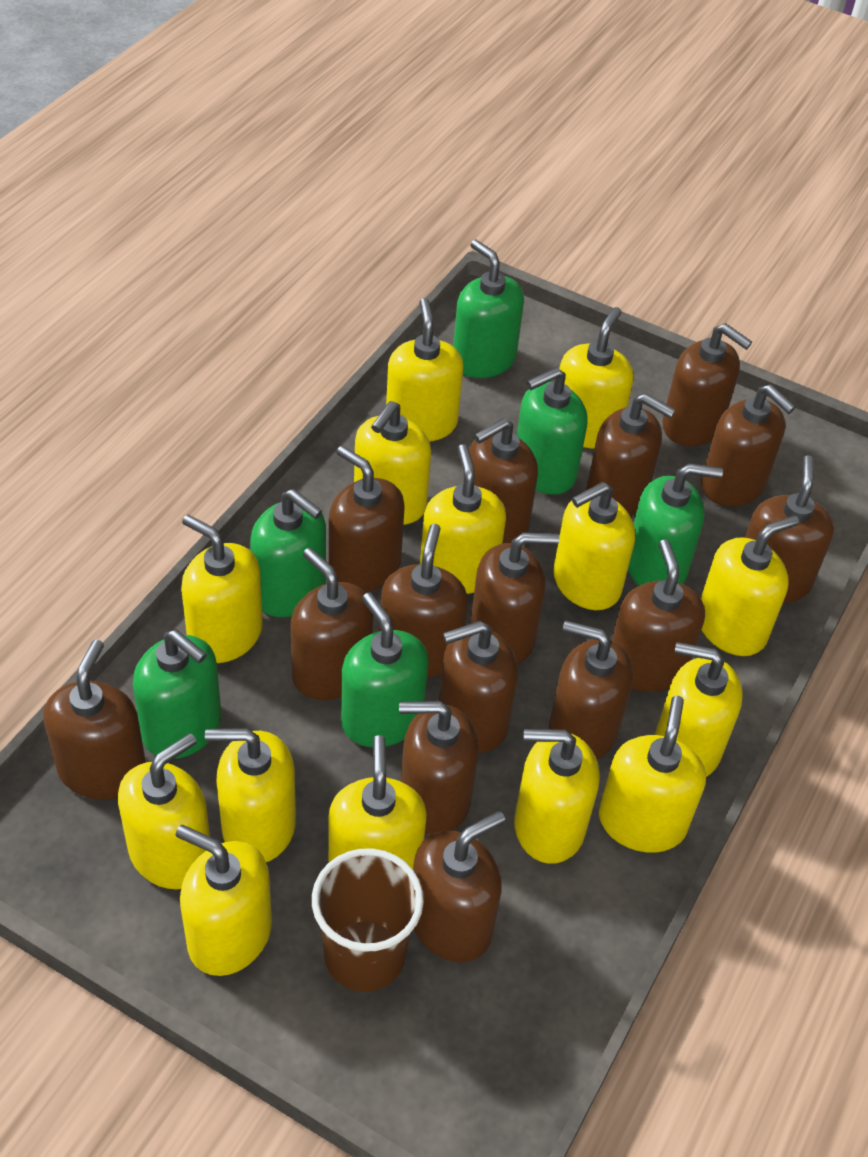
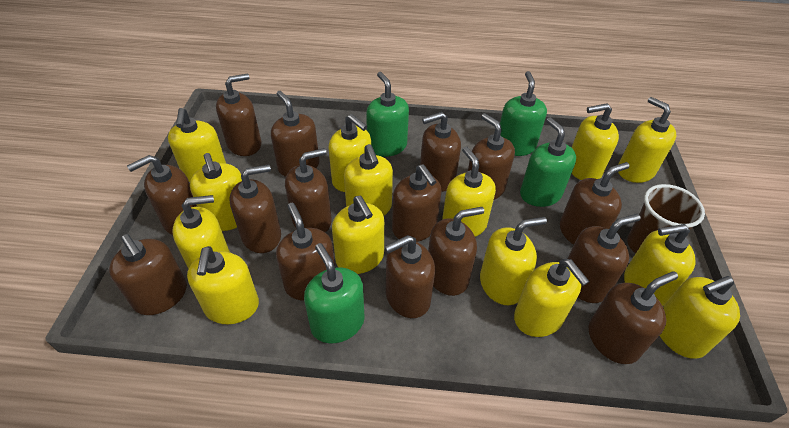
green soap dispenser: [133,630,221,759] [250,489,326,617] [341,593,429,747] [453,240,524,378] [516,367,588,495] [628,463,723,586] = 6 -> [304,243,365,343] [366,72,409,157] [500,71,547,156] [520,117,576,207] = 4

